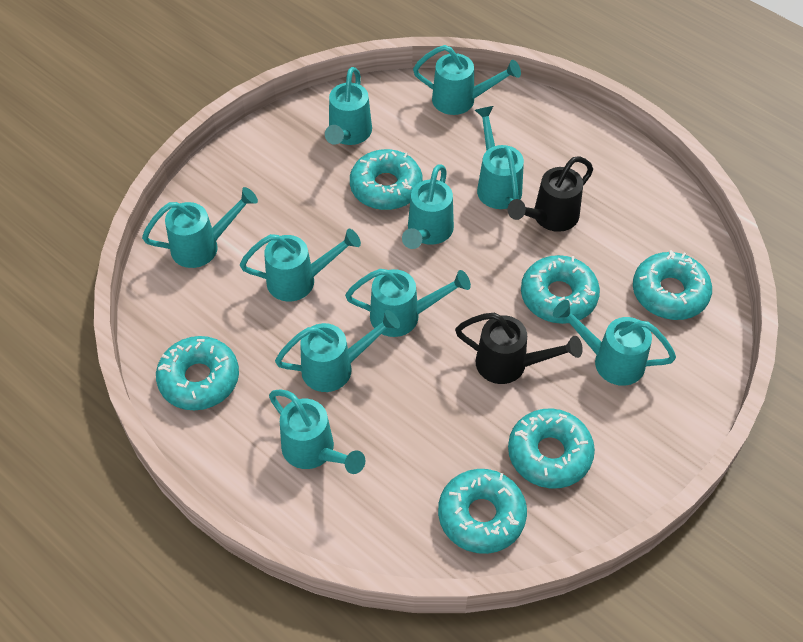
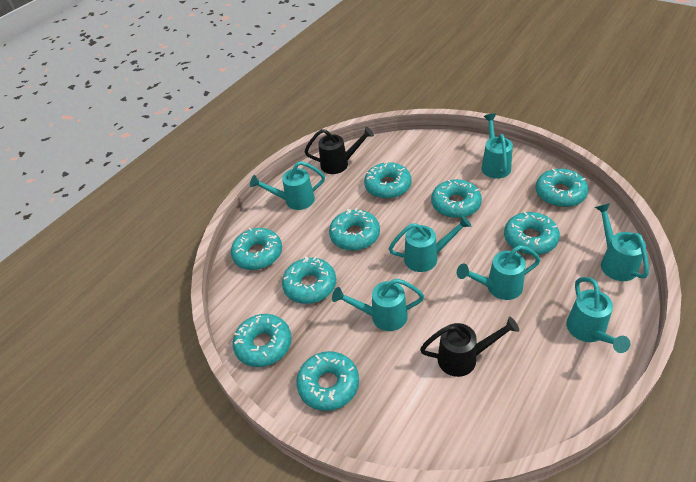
turquoise donut: [156,336,239,410] [350,149,423,210] [438,469,527,554] [508,409,595,489] [521,255,600,324] [633,250,712,320] = 6 -> [231,228,282,270] [233,314,292,367] [282,256,336,304] [296,351,359,411] [329,208,380,251] [364,162,412,199] [431,179,482,218] [504,212,560,255] [536,169,588,207] = 9
turquoise watering can: [142,187,258,268] [240,229,361,302] [269,390,365,474] [275,310,400,392] [325,67,372,145] [345,269,471,337] [402,164,454,249] [413,45,521,115] [475,106,524,209] [553,300,676,386] = 10 -> [250,161,325,210] [332,279,424,331] [388,215,471,272] [457,245,541,300] [481,114,513,179] [566,277,631,353] [595,203,649,281] = 7

